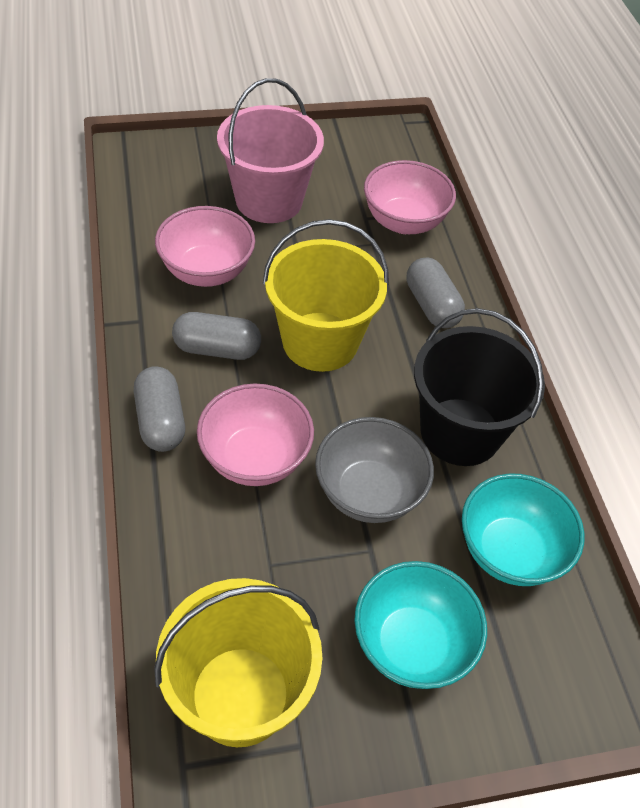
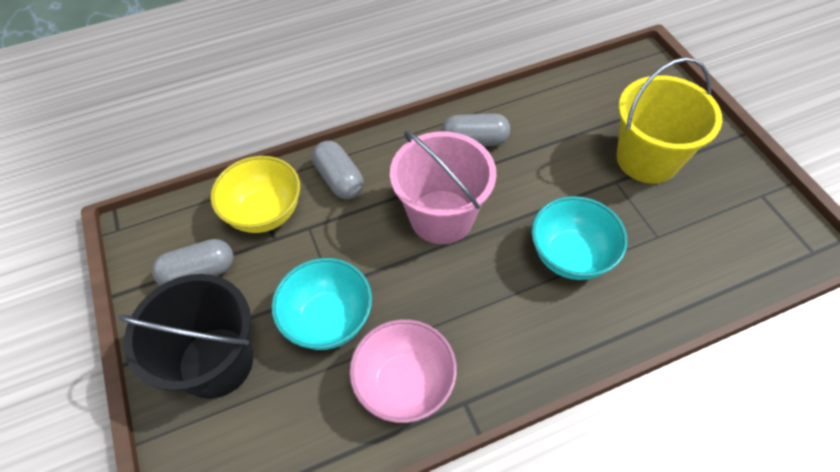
grey bowl: [315,417,434,523] = 1 -> none = 0
pink bowl: [155,206,255,287] [197,383,314,486] [364,160,456,234] = 3 -> [349,319,457,423] = 1
yellow bowl: none = 0 -> [210,156,300,233] = 1
yellow bucket: [154,578,322,747] [263,219,389,372] = 2 -> [616,57,722,184] = 1

